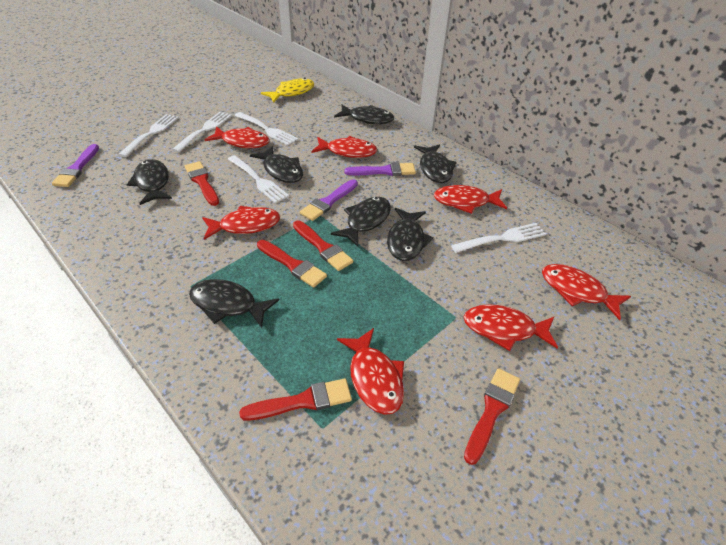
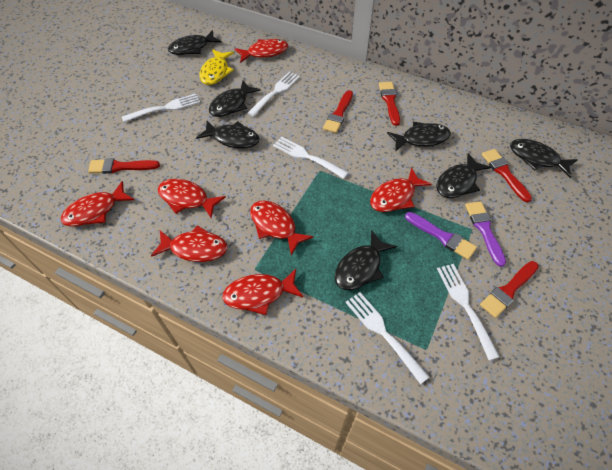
purple brush: [52,144,99,187] [300,179,358,221] [345,162,416,176] = 3 -> [405,212,477,260] [465,201,506,267] = 2

